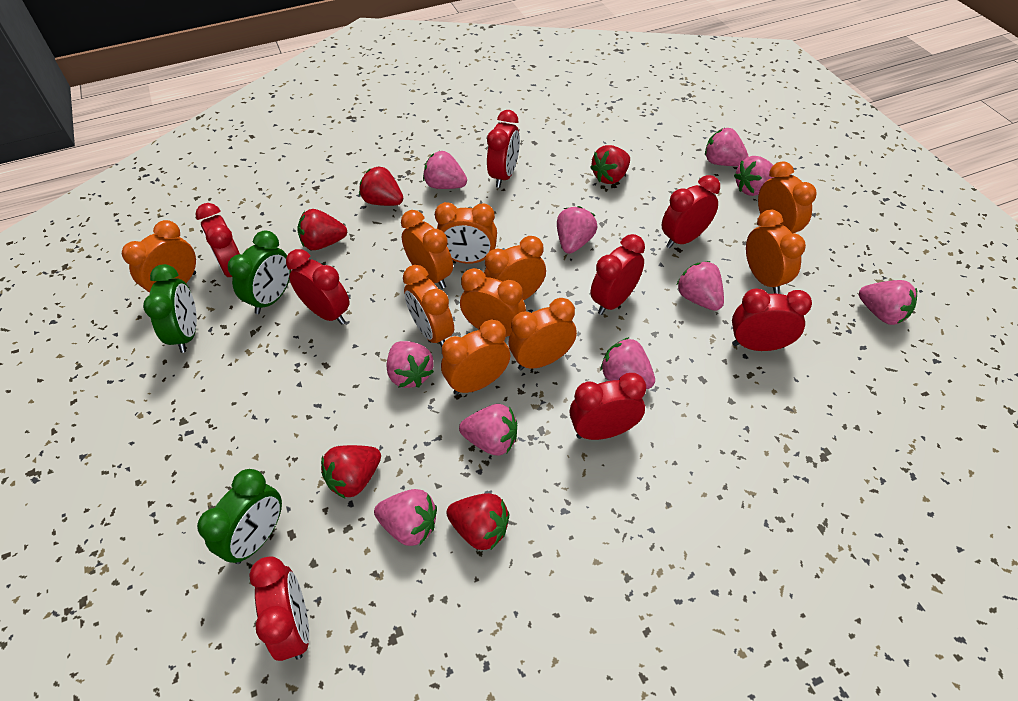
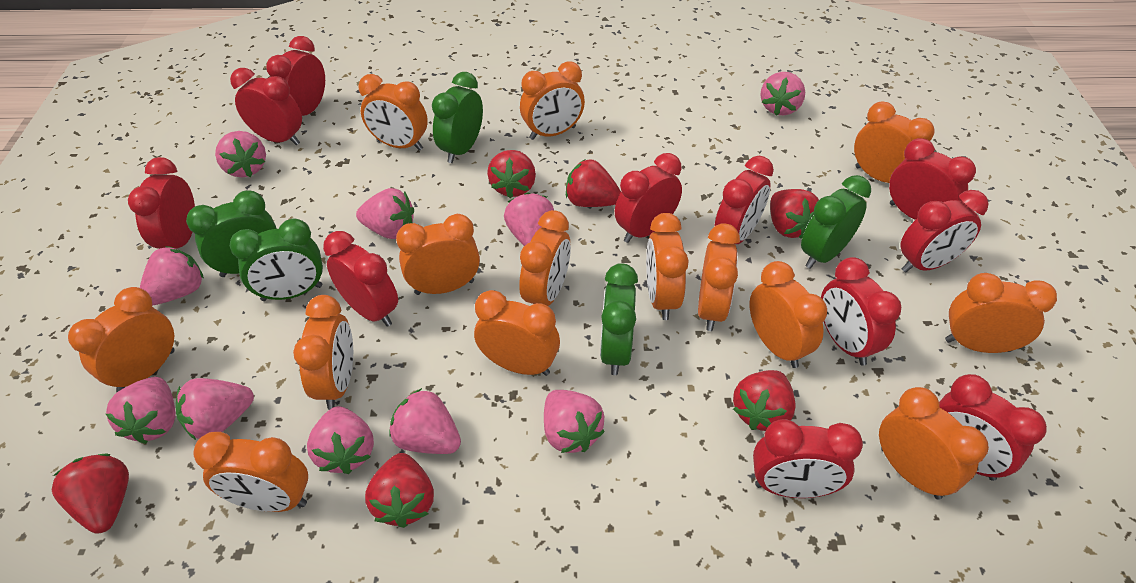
green clock: [143,264,197,353] [197,469,282,564] [228,230,291,314] = 3 -> [186,190,277,277] [230,218,323,301] [432,72,483,163] [600,263,638,375] [801,175,871,269] = 5
orange clock: [122,220,196,292] [401,210,453,289] [403,265,454,347] [435,202,497,264] [441,320,510,395] [460,268,526,337] [484,236,546,301] [509,298,577,370] [746,210,806,294] [758,161,817,234] = 10 -> [68,287,174,392] [193,432,308,512] [293,295,353,410] [358,74,428,151] [396,214,480,295] [474,290,560,376] [519,210,571,306] [520,62,585,140] [646,213,689,320] [698,223,740,331] [750,261,827,368] [854,101,935,183] [879,387,989,500] [945,273,1057,353] = 14
red clock: [195,203,240,277] [249,556,309,661] [286,249,349,325] [487,110,520,188] [570,373,646,440] [590,234,645,315] [662,175,720,248] [732,288,812,351] = 8 -> [128,157,195,249] [230,68,302,145] [266,36,325,116] [323,231,398,327] [615,153,682,243] [714,156,774,244] [753,419,863,498] [821,257,901,366] [889,138,976,220] [900,190,989,273] [939,374,1047,481] = 11
red strawberry: [297,209,347,250] [321,445,381,499] [359,166,403,206] [446,493,510,551] [590,145,630,184] = 5 -> [52,453,129,533] [365,453,434,528] [487,150,536,198] [566,159,621,207] [733,370,796,431] [770,189,819,239] = 6

